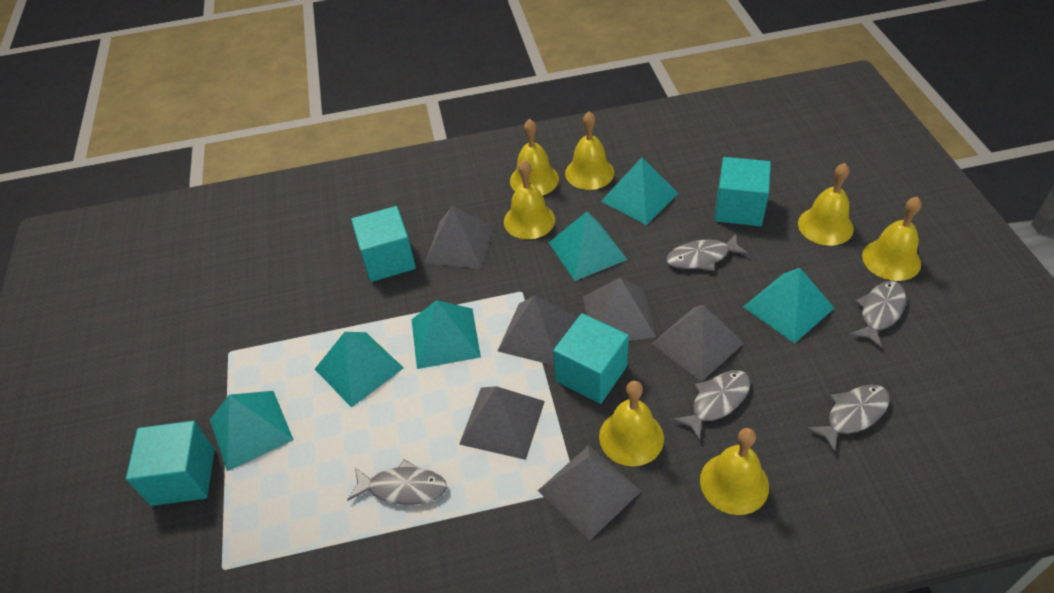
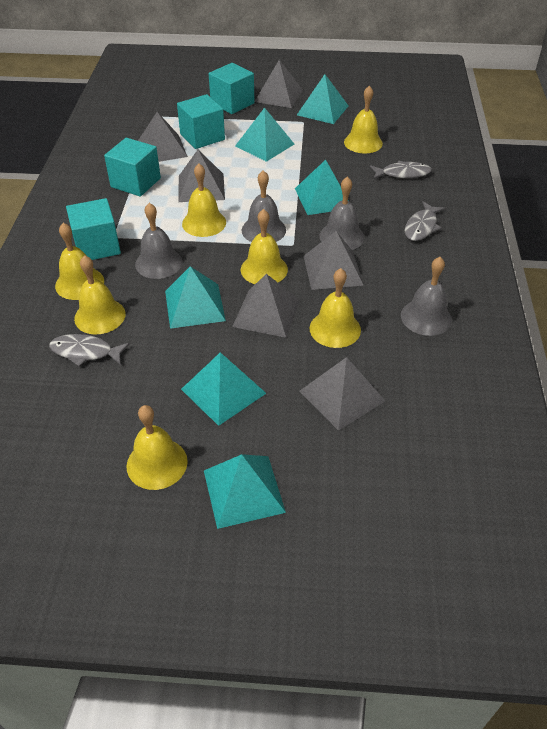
grey bell: none = 0 -> [135,203,182,279] [242,170,286,242] [319,176,364,250] [401,257,452,336] = 4
grey fish: [347,459,447,505] [666,234,749,271] [672,370,750,442] [806,384,890,453] [849,281,906,349] = 5 -> [49,334,130,366] [370,160,432,179] [404,201,445,241] = 3

